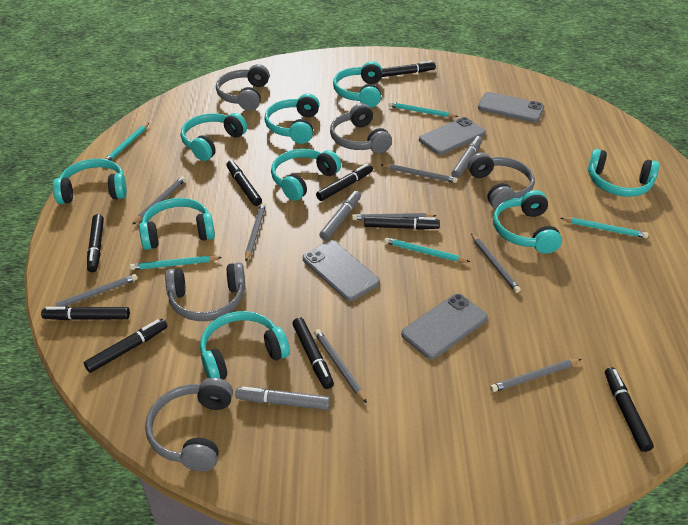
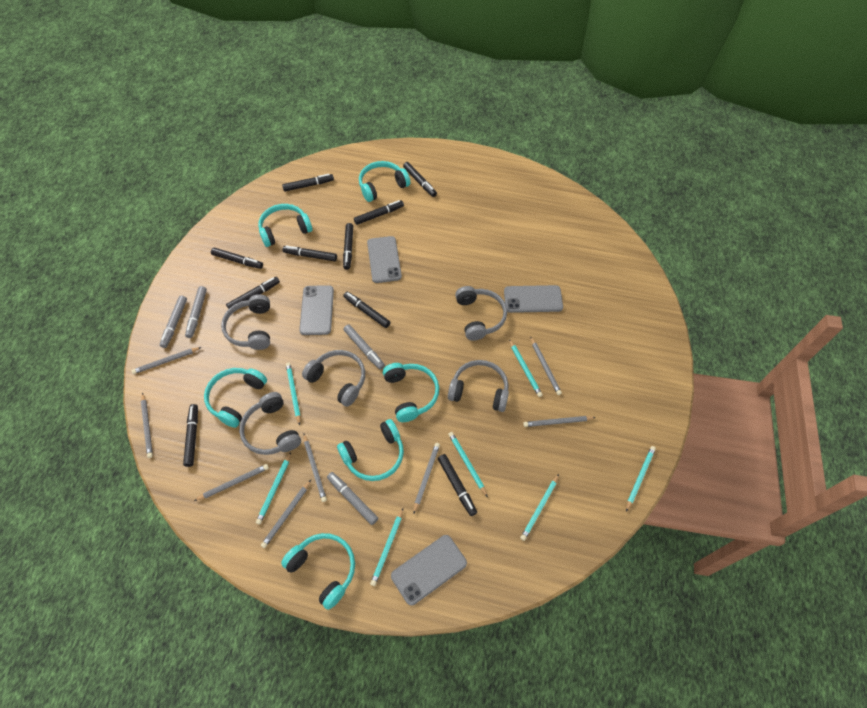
black marker: [41,306,130,320] [84,319,168,373] [87,214,104,272] [226,160,262,206] [292,317,334,389] [316,163,373,201] [364,216,440,230] [382,61,436,77] [605,367,654,452] = 9 -> [183,404,198,467] [211,248,263,269] [226,277,280,309] [282,174,334,192] [282,246,337,261] [343,223,353,270] [343,292,390,328] [354,200,404,225] [403,162,437,197] [438,454,477,516] = 10
grey marker: [235,387,330,410] [319,191,361,241] [451,136,482,178] = 3 -> [159,296,187,348] [185,286,207,338] [327,472,378,525] [343,324,385,370] = 4
turquoise headphones: [53,159,127,204] [139,198,215,250] [181,113,247,161] [200,311,290,380] [264,94,320,144] [271,149,341,201] [333,61,382,107] [493,190,562,254] [588,149,659,197] = 9 -> [204,368,267,428] [258,204,312,247] [281,533,355,610] [337,419,404,481] [359,161,410,202] [383,363,439,422] = 6
turquoise pencil: [105,123,149,161] [130,256,222,270] [384,237,470,262] [388,102,459,117] [560,217,648,238] = 5 -> [256,452,291,524] [286,363,301,425] [370,508,403,586] [448,432,488,497] [509,339,542,397] [520,474,559,541] [626,446,656,511] = 7

